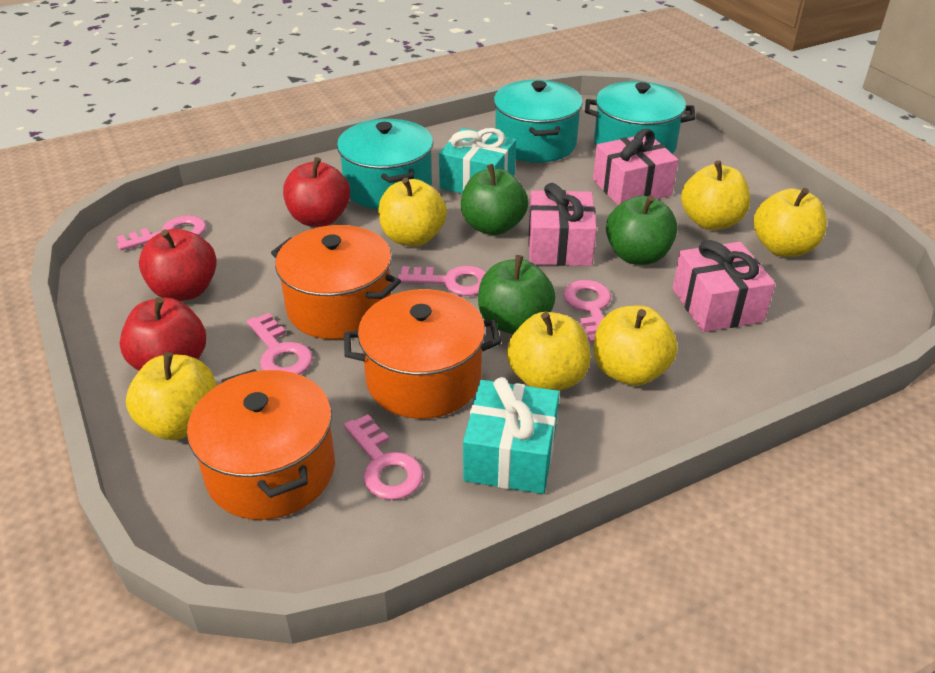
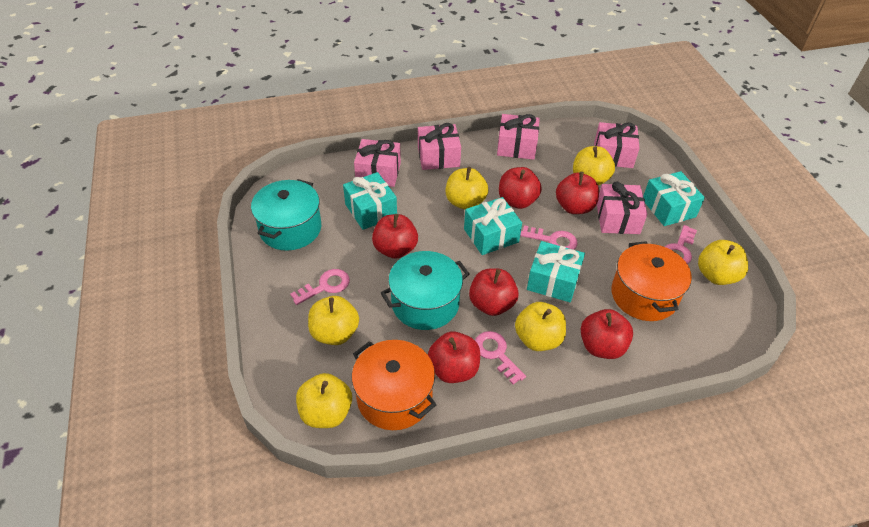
green apple: [461,164,528,235] [478,255,556,334] [606,195,678,265] = 3 -> none = 0
orange pot: [187,369,335,520] [271,225,401,339] [344,289,501,419] = 3 -> [352,340,436,430] [611,241,692,321] = 2
pink gift: [528,183,597,266] [593,129,678,205] [673,240,775,332] = 3 -> [354,139,401,187] [418,123,461,170] [497,114,540,160] [594,122,639,168] [597,182,647,234] = 5
pink key: [117,215,206,251] [247,313,313,375] [344,414,423,500] [398,266,486,296] [563,280,611,344] = 5 -> [290,269,350,305] [475,331,526,384] [520,225,578,250] [665,225,697,264] = 4
red apple: [119,297,206,371] [139,229,217,301] [283,157,350,227] = 3 -> [372,214,418,259] [428,331,480,383] [469,268,519,316] [499,167,542,209] [556,172,599,214] [580,309,633,359] = 6
turquoise gift: [439,128,516,194] [463,377,560,494] = 2 -> [343,172,397,230] [464,197,522,255] [527,241,585,302] [643,171,705,226] = 4
turquoise pot: [337,119,433,209] [494,80,583,163] [585,81,696,154] = 3 -> [251,179,321,251] [381,251,469,330] = 2

